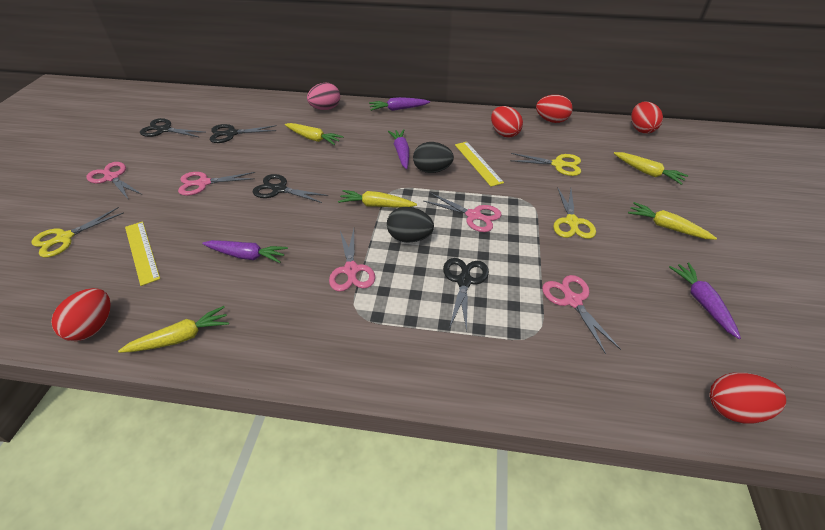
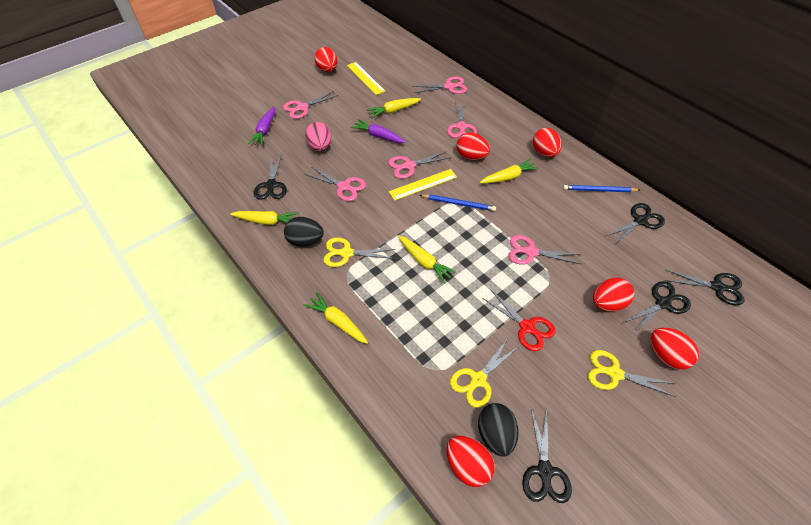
black scissors: [140,118,205,138] [210,124,277,143] [253,174,328,203] [443,258,489,332] = 4 -> [253,155,287,200] [522,407,572,503] [604,203,665,244] [623,281,691,332] [665,269,745,305] = 5
blue pencil: none = 0 -> [420,194,496,211] [563,185,640,192] = 2
pink scissors: [86,162,142,200] [178,172,255,196] [329,229,375,292] [424,193,501,232] [542,275,621,354] = 5 -> [283,91,338,119] [305,167,366,201] [388,151,451,179] [412,76,467,94] [447,102,477,138] [508,235,581,264] = 6
purple carrot: [202,240,288,263] [369,97,430,111] [388,129,409,169] [669,263,741,339] = 4 -> [248,107,275,146] [351,119,406,143] = 2
red egg: [51,288,111,341] [491,106,523,138] [536,95,573,123] [631,102,663,134] [710,372,786,424] = 5 -> [315,47,337,72] [446,436,495,487] [457,133,490,160] [533,128,562,157] [593,277,634,312] [650,328,699,370] = 6
red scissors: none = 0 -> [482,289,556,351] = 1

